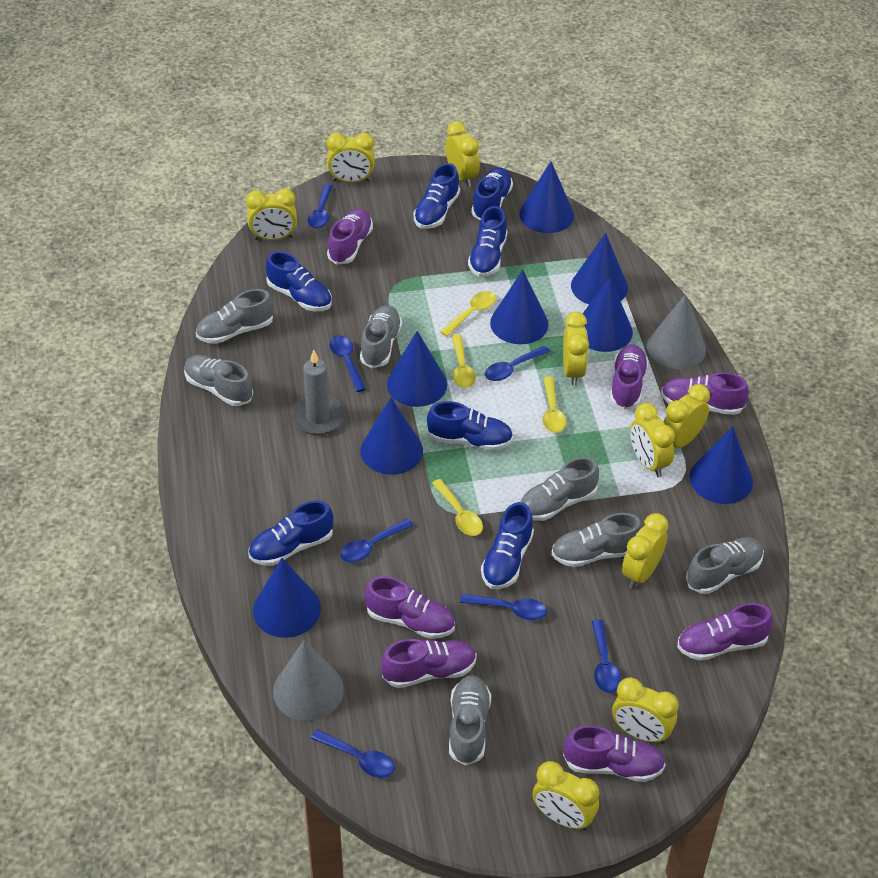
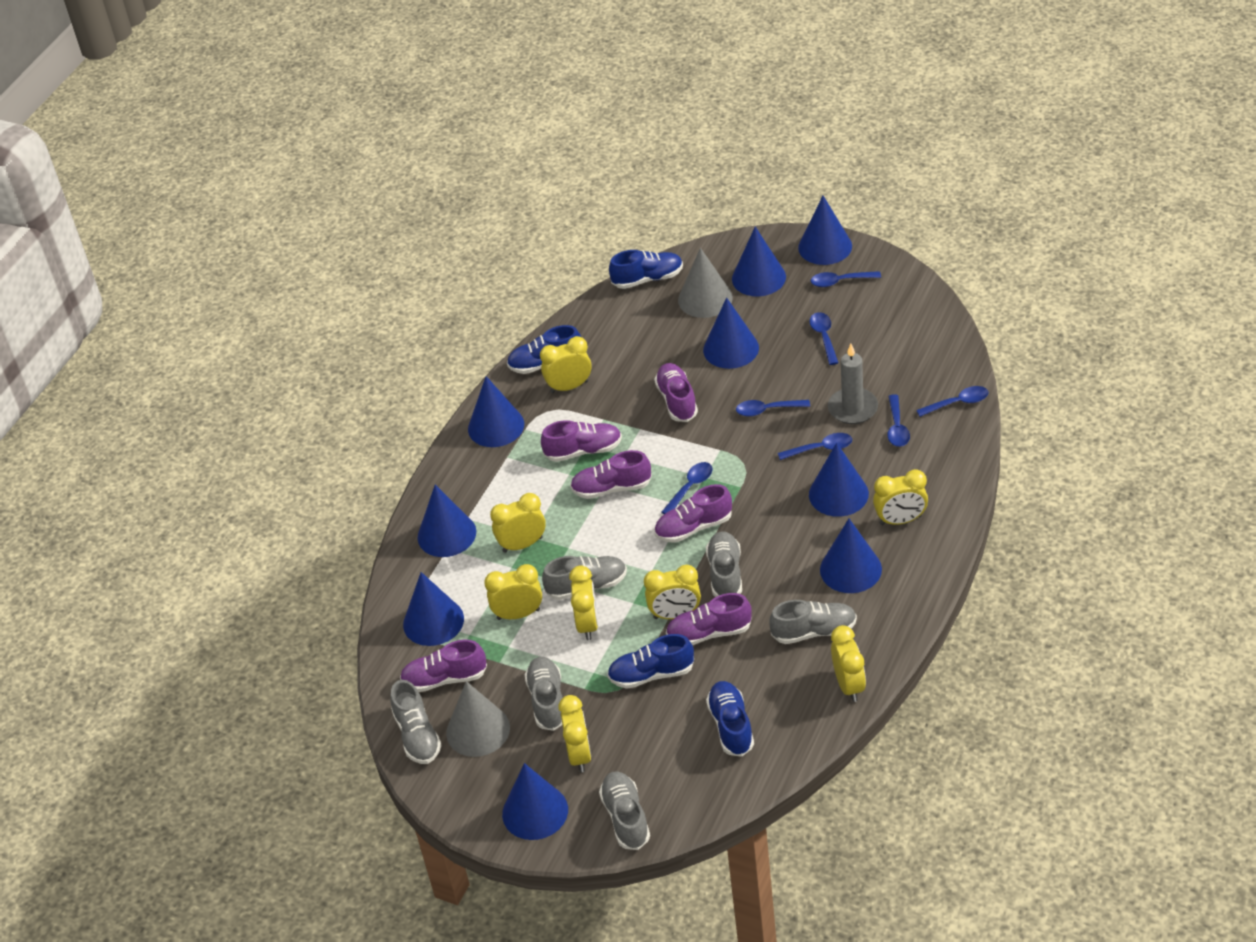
blue cone: [253,558,321,638] [361,398,423,475] [387,331,447,407] [490,270,549,344] [519,161,574,233] [571,233,628,304] [583,277,633,352] [689,426,753,504] = 8 -> [403,572,464,646] [417,484,476,557] [468,376,524,447] [502,763,568,840] [703,297,759,369] [732,227,786,296] [798,196,852,265] [809,443,869,517] [820,519,882,593] = 9
blue shoe: [249,500,334,566] [266,251,332,311] [414,163,460,229] [427,401,513,451] [468,206,507,277] [471,167,513,220] [481,502,534,589] = 7 -> [507,325,581,374] [607,634,694,689] [609,250,683,289] [706,681,754,757] = 4
grey shoe: [184,355,253,406] [196,289,274,344] [360,305,402,368] [449,675,491,766] [520,457,599,521] [551,513,642,567] [686,537,764,594] = 7 -> [390,680,441,764] [525,657,563,731] [542,556,627,600] [599,771,650,850] [706,531,742,597] [769,600,857,644] = 6
purple shoe: [327,209,373,265] [364,576,455,639] [381,639,477,688] [563,725,666,782] [610,344,648,410] [661,372,749,415] [677,603,773,661] = 7 -> [400,639,487,692] [541,420,622,462] [570,450,652,499] [654,363,698,422] [654,484,732,543] [666,593,752,645] = 6
yellow clock: [246,188,297,240] [327,132,375,183] [445,121,480,187] [533,761,599,830] [563,312,589,386] [612,677,679,744] [622,513,668,589] [630,403,675,477] [663,384,710,448] = 9 -> [484,564,542,620] [490,493,546,553] [540,336,592,393] [558,695,591,772] [569,566,598,640] [644,565,701,619] [831,625,866,702] [873,469,928,525] = 8
yellow spoon: [432,479,483,536] [440,291,496,337] [451,334,476,388] [542,377,566,433] = 4 -> none = 0

